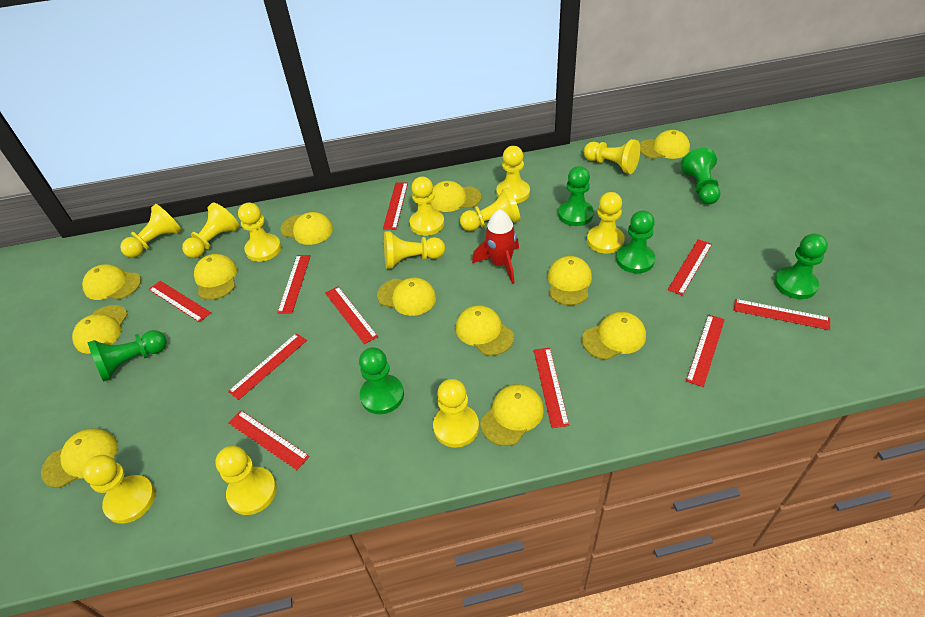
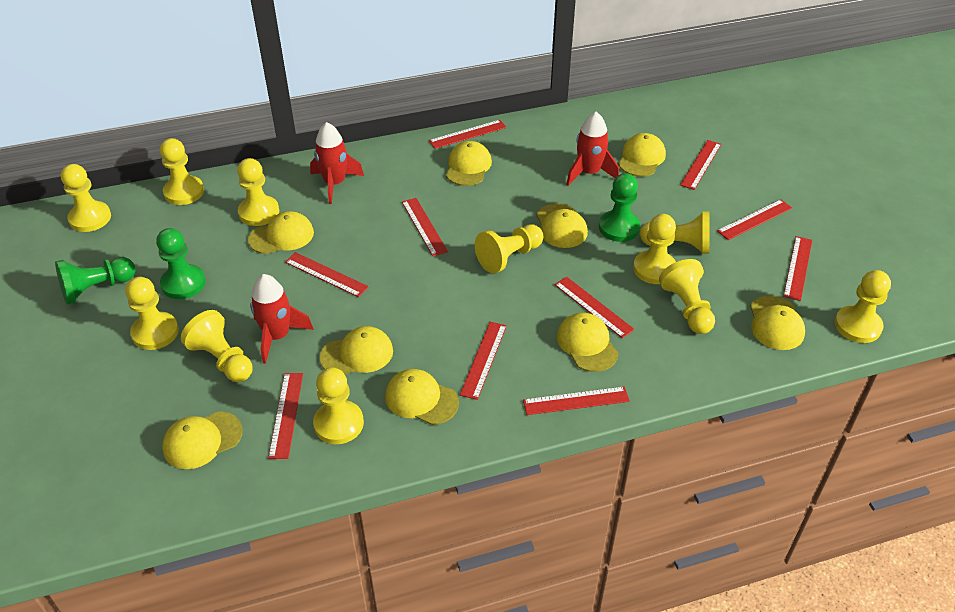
green pawn: [87,330,167,381] [359,347,404,414] [558,166,594,226] [616,210,655,273] [681,148,720,205] [774,234,828,299] = 6 -> [55,257,136,305] [156,228,206,299] [599,173,640,242] = 3
red rocket: [472,209,519,284] = 1 -> [250,274,314,364] [310,122,364,204] [566,112,619,186] = 3
yellow cap: [41,428,118,488] [72,305,128,354] [82,264,141,300] [194,254,237,300] [281,212,333,245] [377,277,436,316] [431,181,481,212] [456,305,514,356] [481,384,544,446] [548,256,592,305] [582,312,646,360] [640,130,690,159] = 12 -> [162,411,242,469] [248,211,314,254] [320,326,393,374] [385,369,459,425] [446,141,492,186] [536,203,588,248] [557,313,618,372] [618,133,666,176] [750,296,805,350] = 9
yellow pawn: [83,455,155,524] [120,204,181,258] [182,203,239,258] [215,446,277,515] [238,203,281,262] [384,231,445,269] [409,177,444,236] [433,379,479,448] [460,187,520,231] [496,146,530,203] [584,139,640,174] [587,192,625,254] = 12 -> [61,164,111,232] [125,277,179,350] [160,138,204,205] [181,310,252,382] [237,158,279,226] [313,367,364,444] [475,224,543,274] [633,214,676,284] [640,211,709,254] [659,259,715,334] [835,270,891,343] = 11

